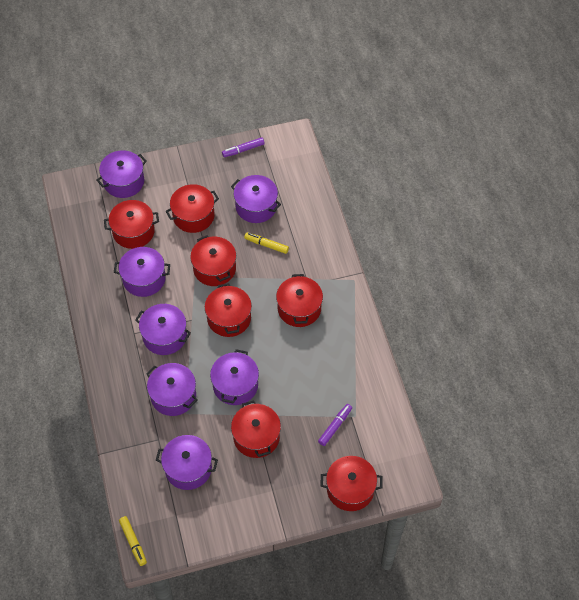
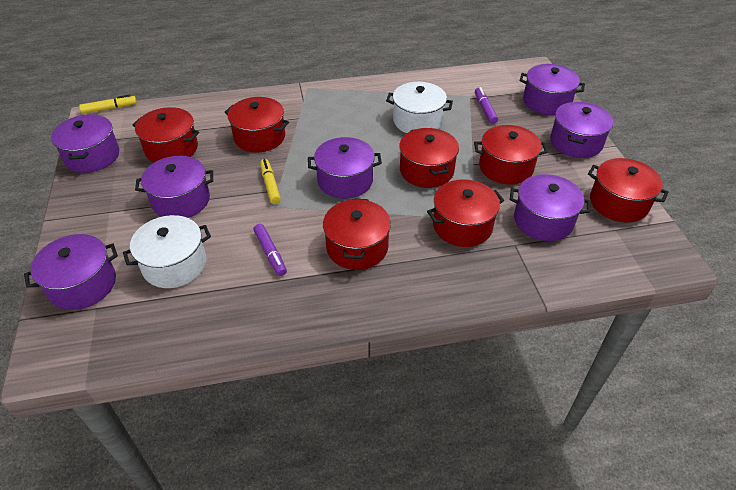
white pot: none = 0 -> [123,215,211,288] [386,82,453,133] = 2

